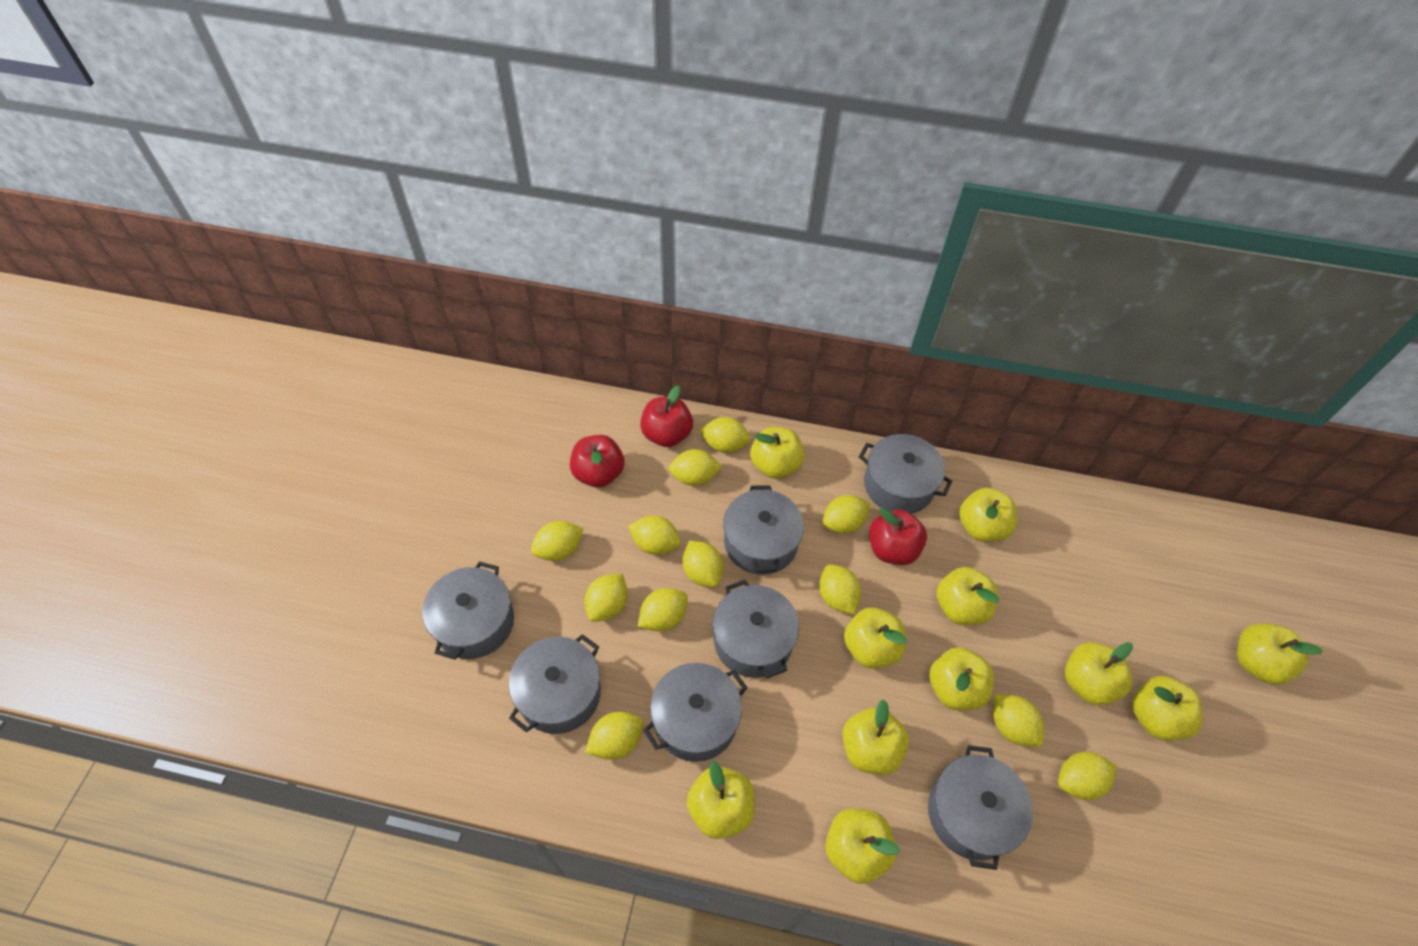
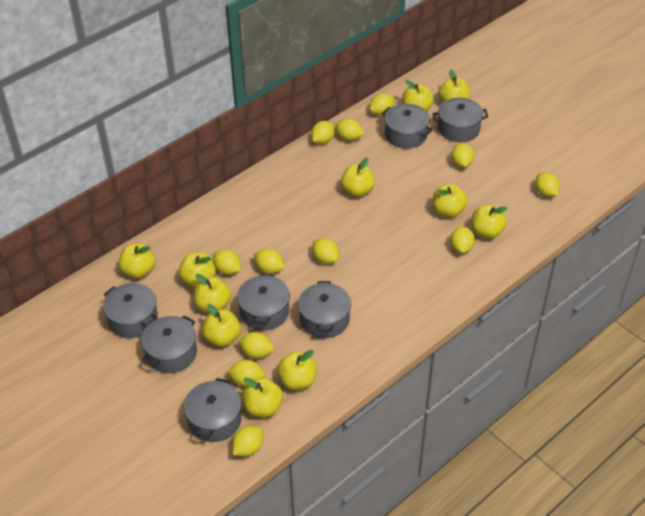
red apple: [570,435,625,488] [640,385,693,447] [869,508,927,565] = 3 -> none = 0

